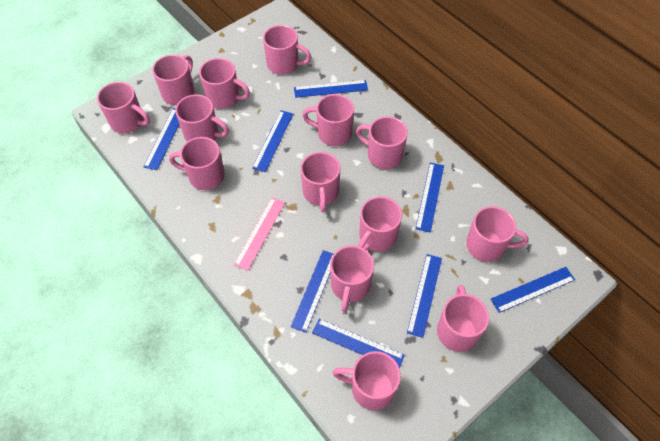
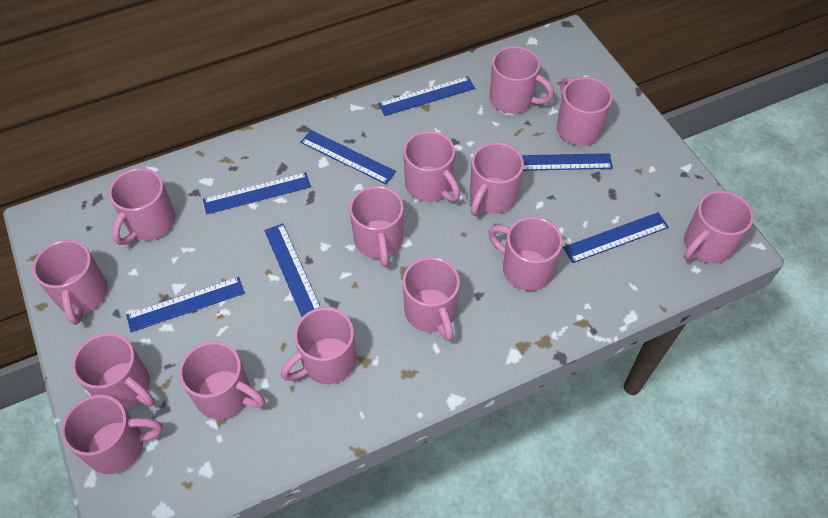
blue ruler: [144,108,179,170] [252,110,293,172] [291,250,334,333] [294,80,368,98] [312,319,405,369] [407,254,442,338] [416,163,444,233] [491,267,575,313] = 8 -> [126,277,245,332] [203,172,311,214] [264,223,321,317] [300,130,396,184] [378,76,475,116] [522,153,613,171] [563,212,669,263] = 7
pink ruler: [234,197,285,271] = 1 -> none = 0

